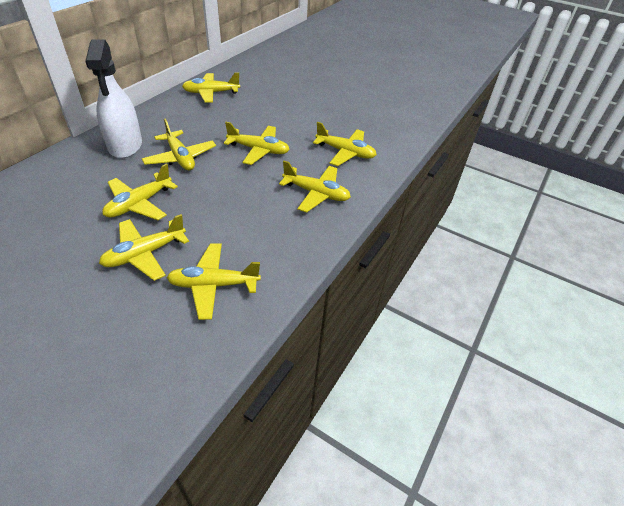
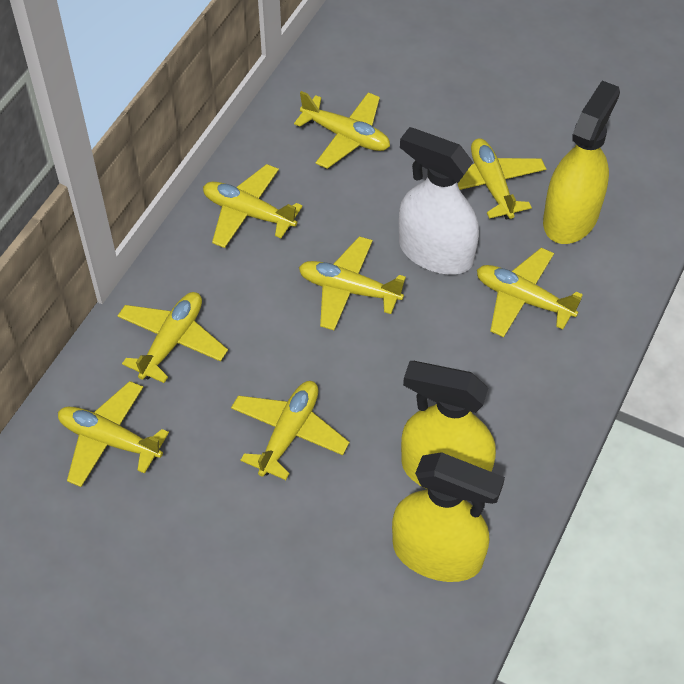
yellow spray bottle: none = 0 -> [392,452,505,582] [401,361,496,489] [543,81,620,244] = 3

